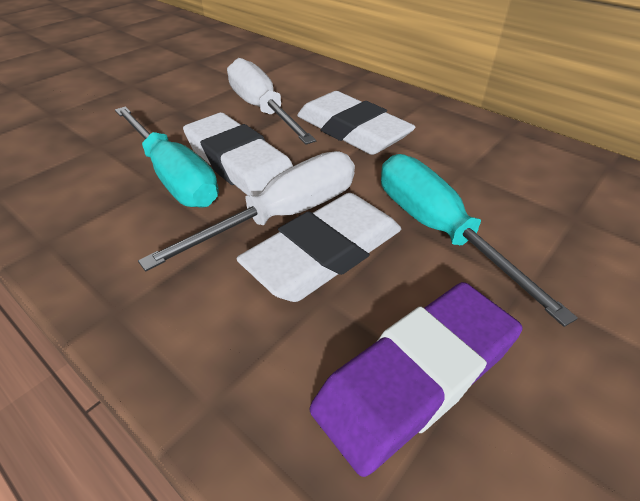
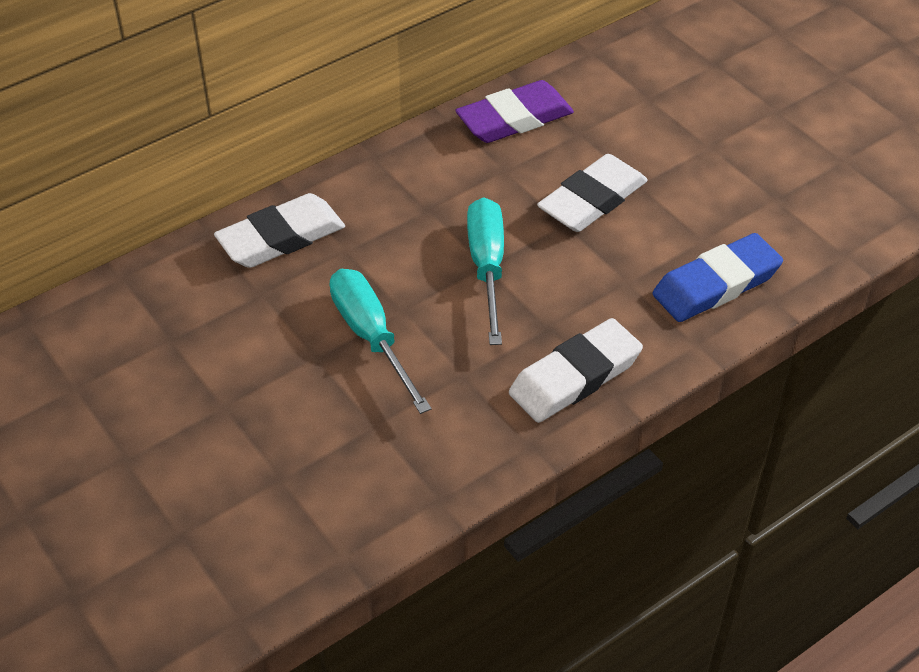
blue eraser: none = 0 -> [652,233,783,322] = 1
white screwdriver: [138,151,355,271] [227,58,316,145] = 2 -> none = 0

